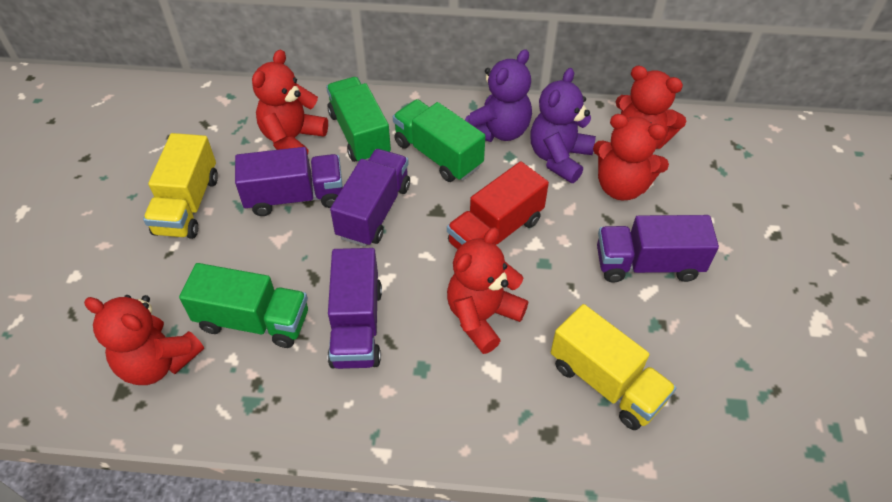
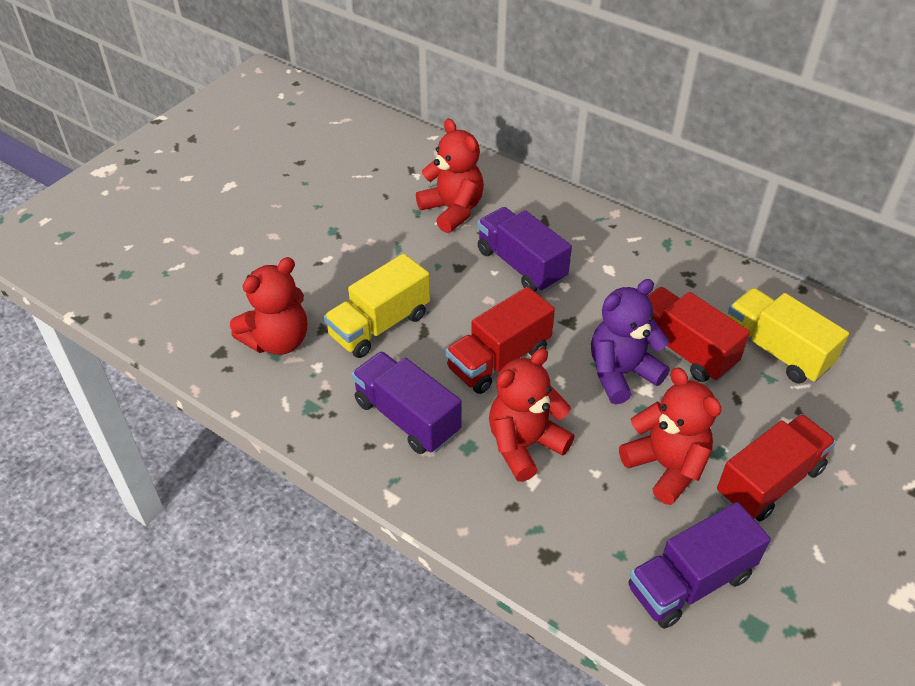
green truck: [179,263,308,348] [326,77,391,162] [393,99,485,182] = 3 -> none = 0
purple teddy bear: [465,49,532,142] [530,68,596,183] = 2 -> [591,279,670,404] = 1
purple truck: [235,147,343,216] [328,248,382,369] [330,149,410,247] [597,215,719,283] = 4 -> [352,351,462,454] [477,207,572,292] [628,502,771,629] = 3
red teddy bear: [84,295,204,385] [252,49,328,154] [447,227,528,354] [593,114,669,200] [616,66,686,149] = 5 -> [230,257,307,355] [416,119,484,233] [489,348,574,482] [619,367,722,505] = 4
red truck: [447,161,549,250] = 1 -> [446,287,555,394] [648,287,750,382] [717,414,836,521] = 3

